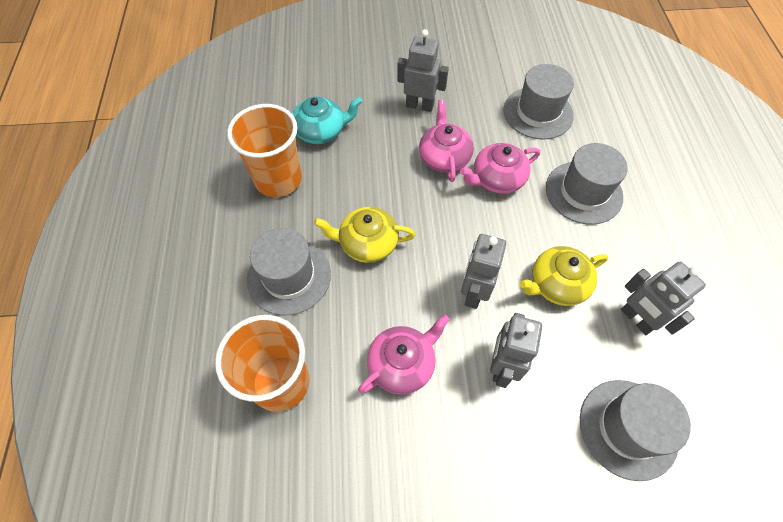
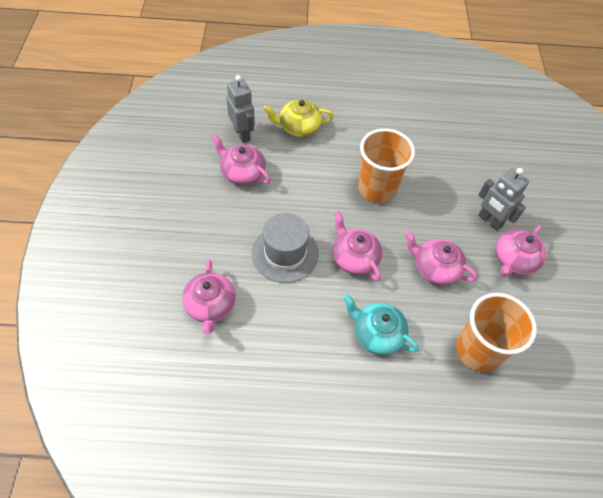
grey hat: [247,228,331,315] [504,64,574,140] [546,143,628,225] [580,380,691,481] = 4 -> [252,213,319,283] = 1
grey robot: [397,29,449,112] [461,234,506,309] [490,313,542,388] [621,262,706,335] = 4 -> [226,75,255,143] [478,168,529,231] = 2
pink teapot: [358,314,450,394] [419,99,474,182] [460,143,540,194] = 3 -> [182,259,236,334] [211,134,271,185] [333,211,382,281] [405,231,477,285] [496,225,547,277] = 5
yellow teapot: [314,207,415,263] [519,246,608,306] = 2 -> [263,99,334,137] = 1

